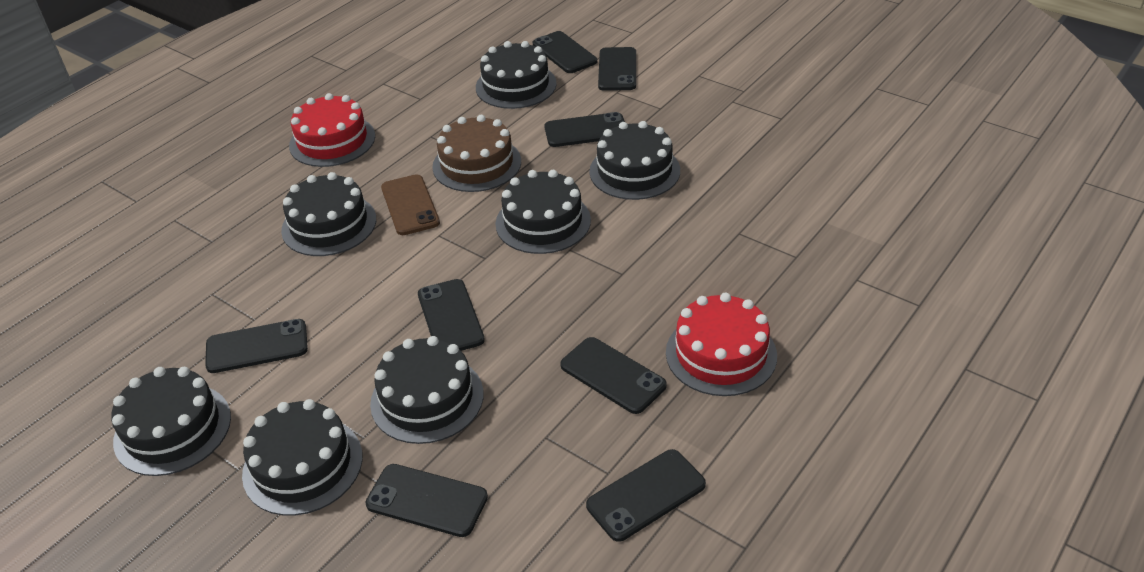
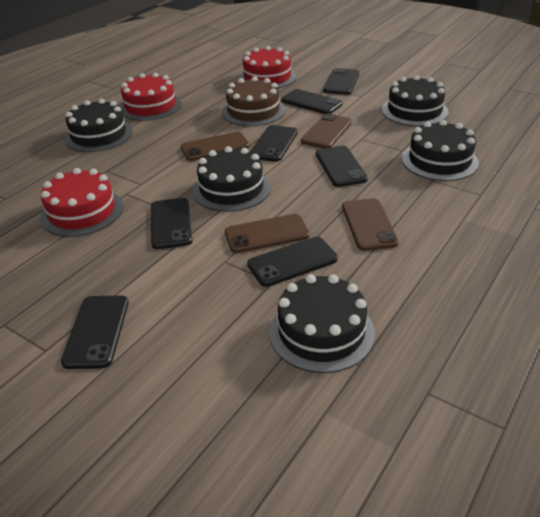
black cake: [111,367,231,476] [242,399,363,516] [281,172,376,256] [370,336,484,444] [476,41,557,109] [495,170,591,254] [589,121,680,200] = 7 -> [65,99,133,152] [193,146,271,212] [269,274,375,373] [382,75,449,126] [402,120,479,181] = 5
black phone: [205,319,308,373] [365,464,488,537] [418,279,485,351] [533,31,597,73] [544,112,625,147] [560,337,667,414] [586,449,706,542] [598,47,636,91] = 8 -> [61,295,129,369] [151,198,193,249] [247,237,338,287] [250,125,298,162] [281,89,343,114] [316,146,368,187] [323,68,359,95] = 7
brown phone: [381,174,440,235] = 1 -> [181,132,250,161] [225,214,310,253] [301,113,352,148] [342,198,399,251] = 4
red cake: [289,93,375,167] [666,293,777,396] = 2 -> [40,168,123,237] [120,73,181,121] [239,46,296,88] = 3

